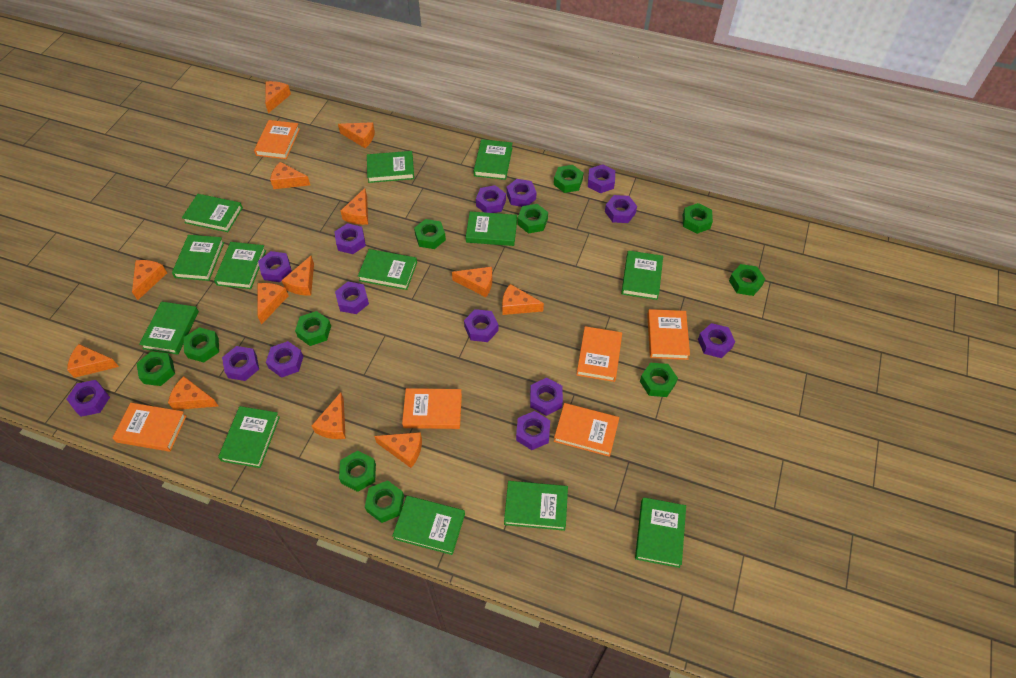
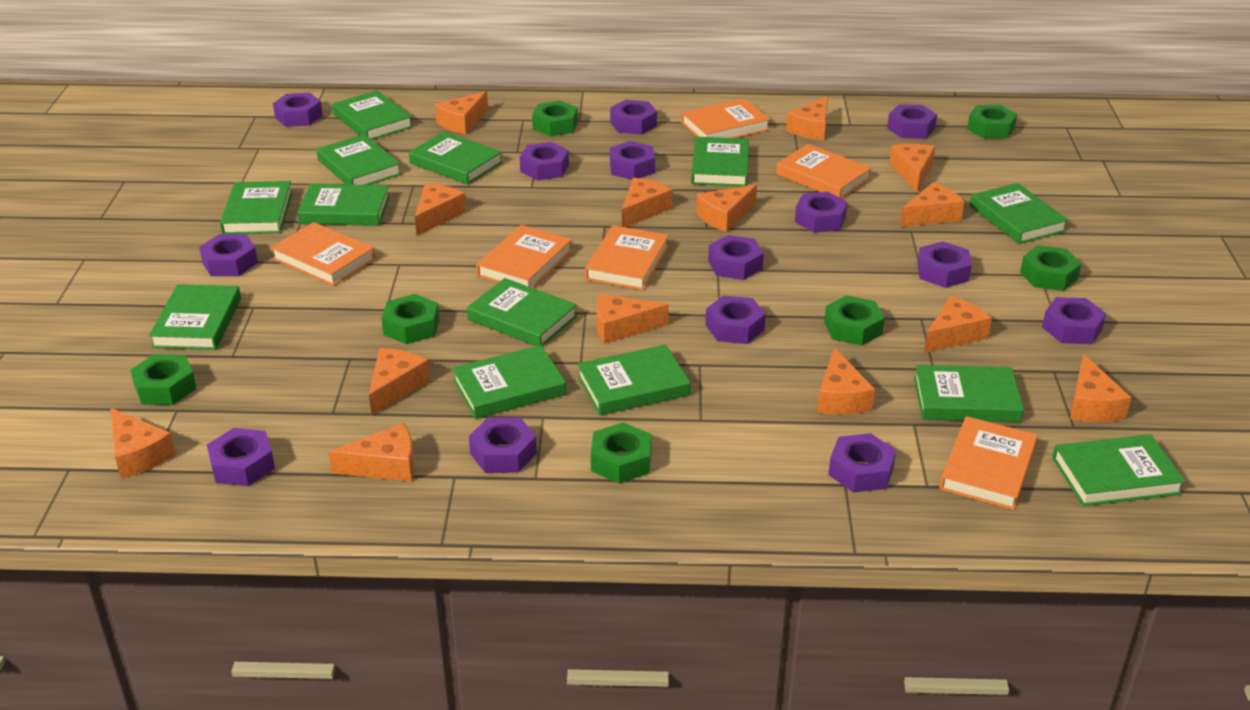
green nut: [136,351,175,386] [184,327,219,362] [295,311,331,346] [339,451,376,492] [365,480,404,523] [414,219,446,249] [518,204,548,234] [554,165,583,193] [640,363,678,397] [683,203,713,234] [729,264,765,296] = 11 -> [130,354,197,405] [381,294,440,344] [532,101,578,137] [591,422,651,483] [824,295,885,346] [967,105,1017,139] [1020,245,1082,291] = 7
orange cheese: [67,344,119,378] [132,260,167,300] [168,376,218,410] [258,283,289,325] [265,81,291,113] [270,162,310,189] [282,256,314,296] [311,392,346,439] [338,122,375,148] [340,188,368,225] [374,432,422,468] [452,267,492,297] [502,284,544,315] = 13 -> [111,408,176,479] [328,423,414,482] [369,348,430,416] [415,184,466,235] [435,91,488,134] [596,294,669,344] [622,178,672,227] [696,184,757,232] [786,96,828,140] [817,347,875,415] [889,144,935,192] [900,182,964,227] [924,296,992,353] [1070,354,1131,422] = 14

